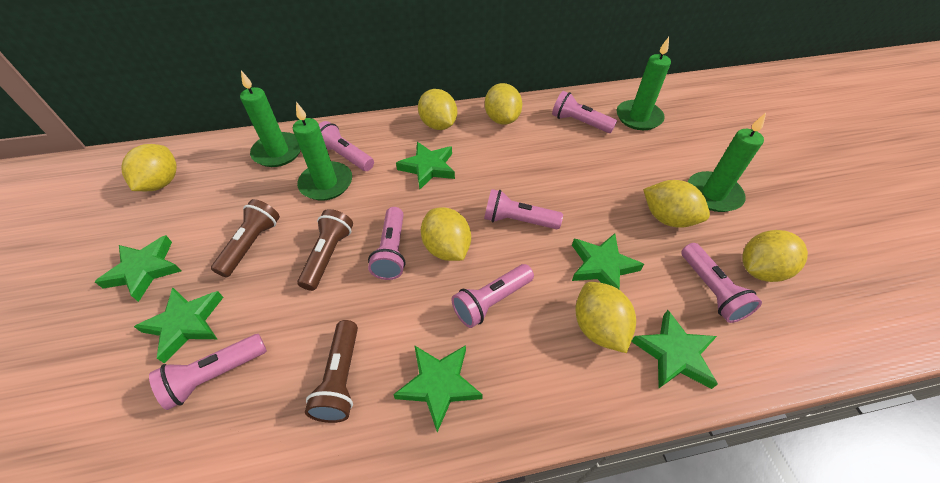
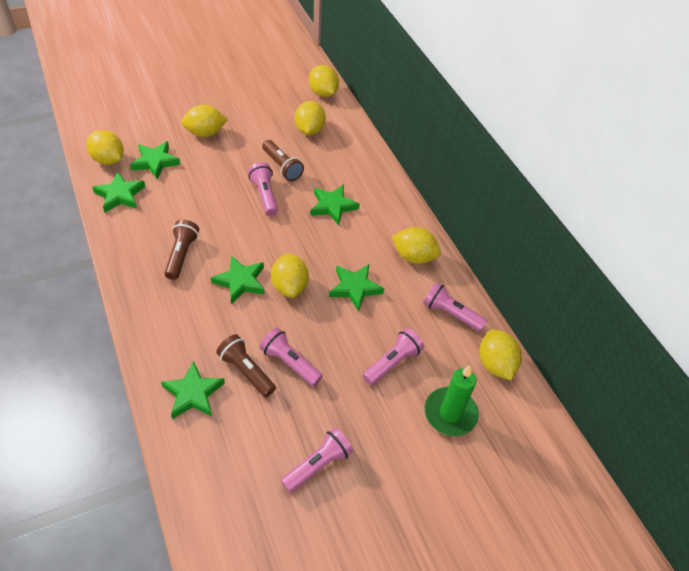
green candle: [240,71,301,167] [293,102,352,200] [617,37,671,130] [688,113,766,212] = 4 -> [425,365,479,436] = 1
pink flashlight: [149,334,267,410] [319,121,374,171] [368,207,405,280] [452,264,534,328] [484,189,563,229] [552,91,617,133] [681,243,762,323] = 7 -> [248,162,278,216] [260,328,323,386] [281,428,353,493] [362,328,424,386] [423,282,487,332] = 5

